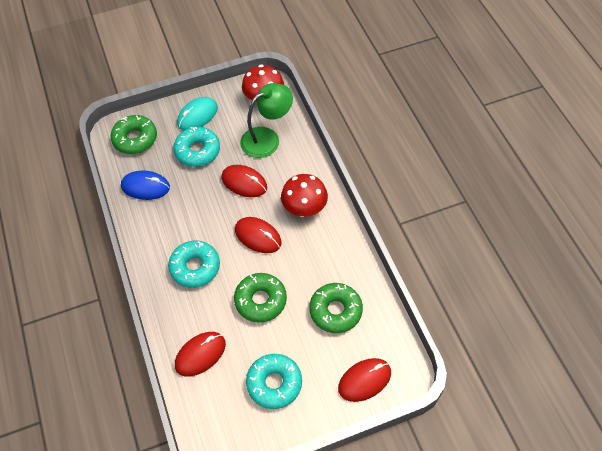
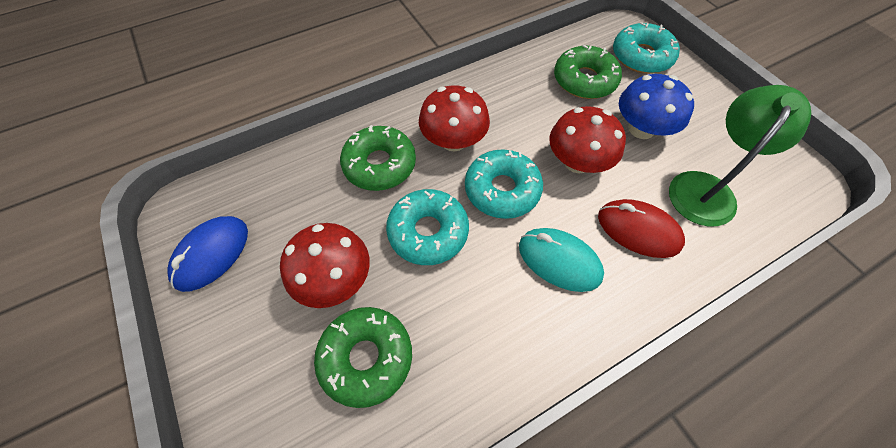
blue mushroom: none = 0 -> [619,74,694,139] = 1
red mouse: [175,332,226,377] [222,165,267,197] [235,217,281,253] [338,358,391,402] = 4 -> [598,199,685,258] = 1
red mushroom: [242,65,284,102] [281,174,328,217] = 2 -> [280,223,370,308] [419,85,490,152] [549,106,626,173] = 3

